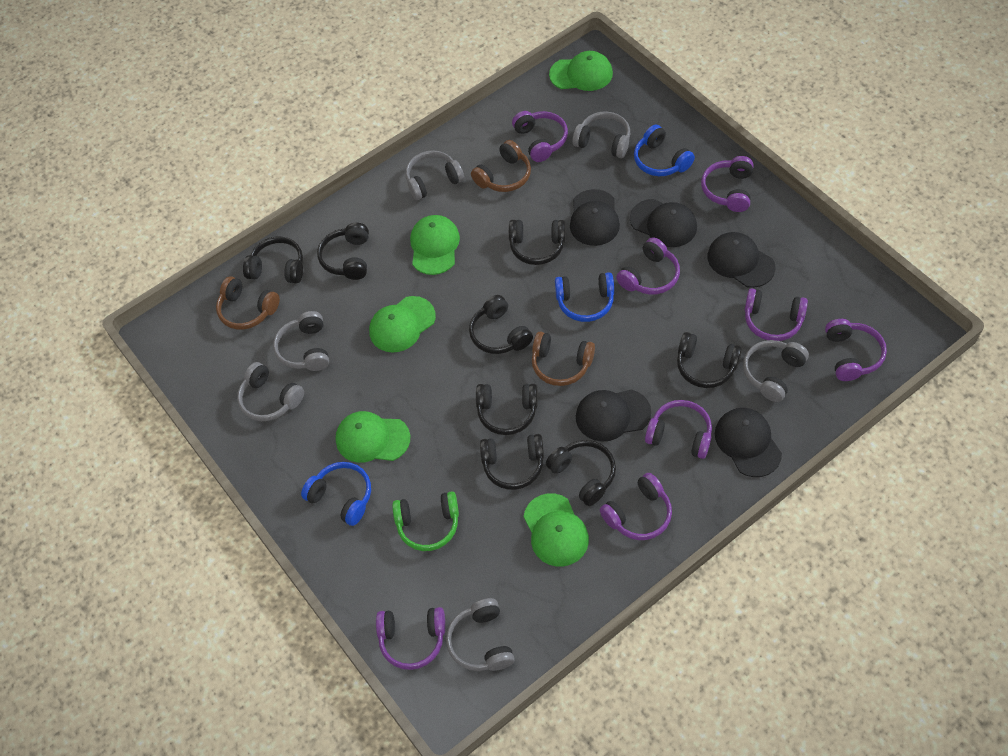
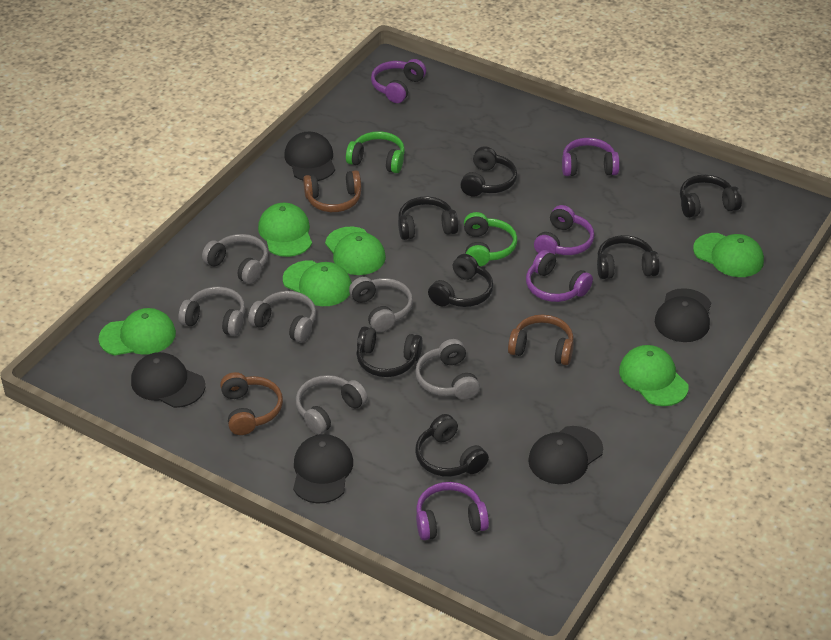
black headphones: [243,237,303,284] [317,223,369,280] [469,295,533,354] [476,384,538,435] [480,434,544,490] [509,220,566,265] [546,440,616,506] [677,332,742,388] = 8 -> [356,326,423,377] [398,197,458,240] [415,414,489,477] [428,254,493,307] [460,146,517,197] [597,235,660,279] [680,175,742,218] = 7
blue headphones: [301,462,371,526] [555,272,614,322] [634,124,695,176] = 3 -> none = 0
green cap: [336,411,410,463] [369,296,436,353] [410,215,460,275] [524,493,589,567] [549,51,613,91] = 5 -> [99,308,176,356] [258,203,312,257] [283,260,352,306] [325,227,386,275] [619,345,688,406] [693,233,764,277] = 6
green headphones: [392,492,459,551] = 1 -> [346,131,405,173] [464,212,517,266] = 2
purple headphones: [376,607,445,670] [512,111,568,162] [600,473,672,540] [616,237,680,295] [645,400,712,459] [701,156,754,212] [745,288,808,341] [825,319,887,381] = 8 -> [371,59,426,103] [416,482,489,540] [526,250,593,302] [534,205,594,255] [562,138,620,176] = 5

